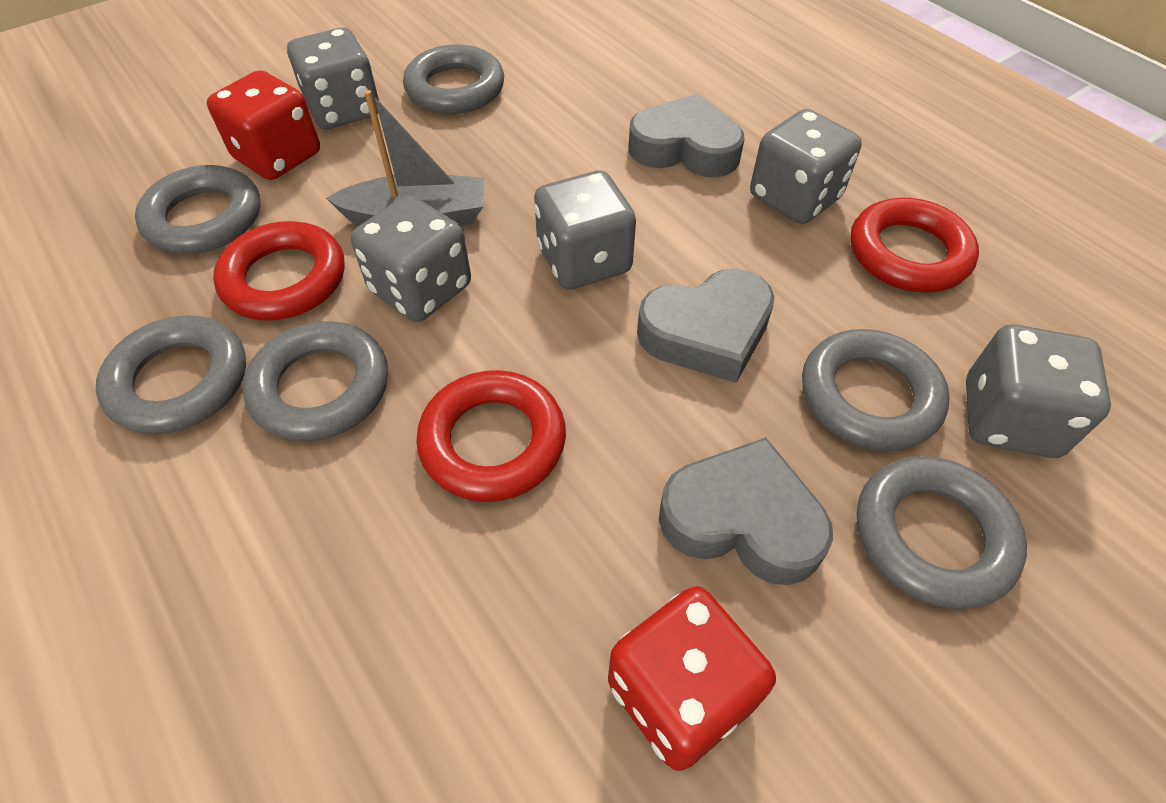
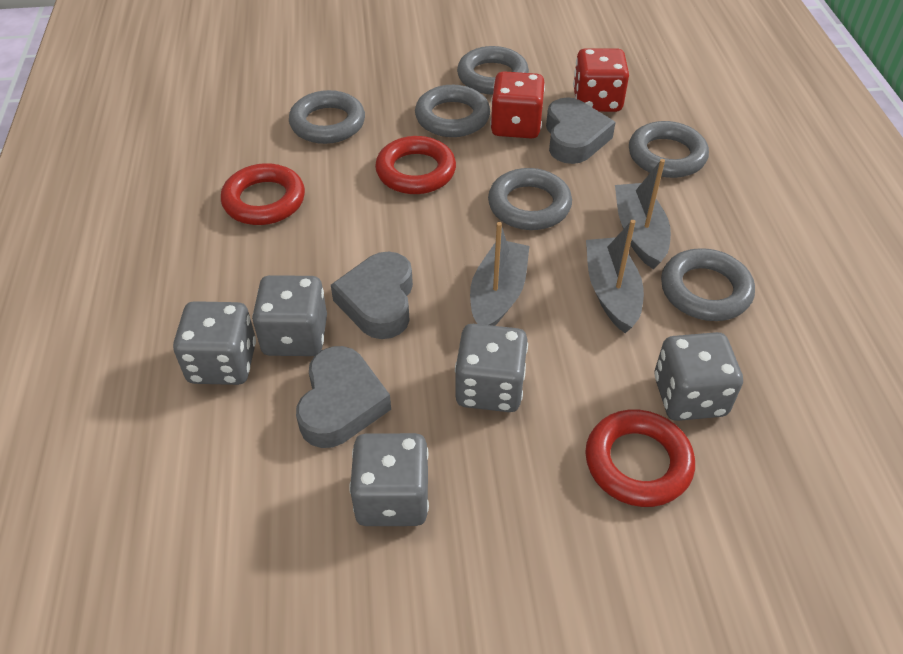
grey boat: [326,90,484,226] = 1 -> [470,222,529,326] [586,220,644,333] [615,159,671,269] = 3

